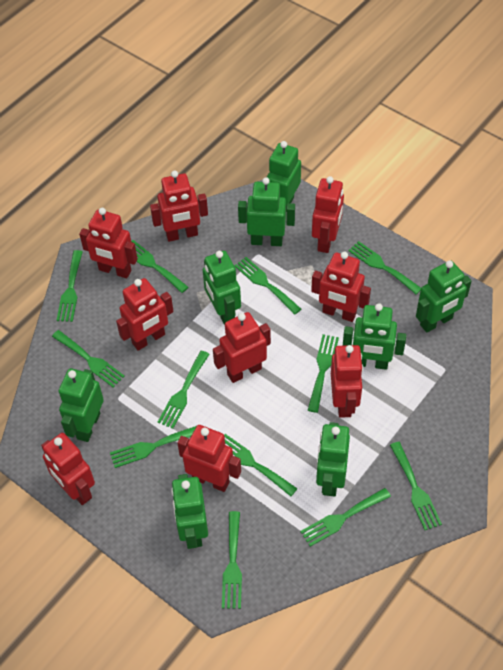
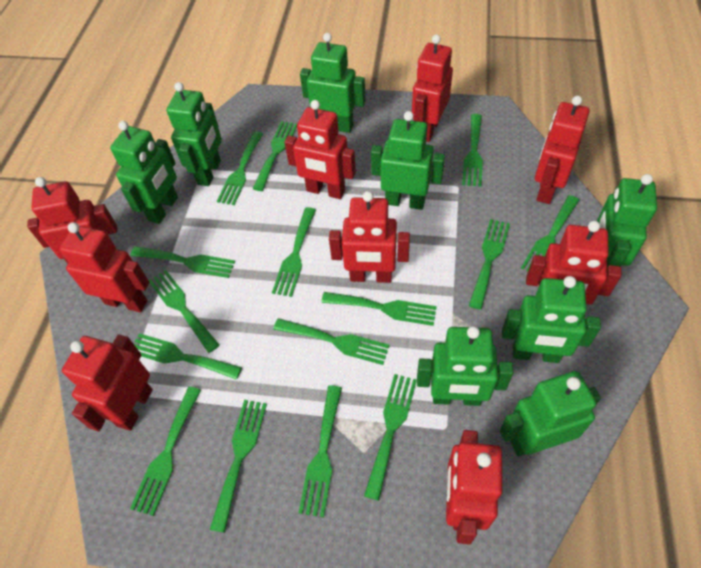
green fork: [52,330,125,387] [57,250,83,322] [110,426,196,468] [131,240,189,293] [158,351,209,429] [222,511,242,609] [224,434,298,496] [234,257,301,315] [300,488,391,547] [308,334,339,413] [348,241,421,295] [390,442,442,530] = 12 -> [130,246,235,278] [130,387,201,516] [134,333,242,380] [149,270,220,353] [210,400,267,533] [217,131,263,205] [253,121,297,191] [272,207,316,297] [273,318,390,365] [299,386,342,517] [321,292,437,326] [364,374,417,501] [462,114,483,187] [469,219,510,310] [521,195,579,271] = 15

